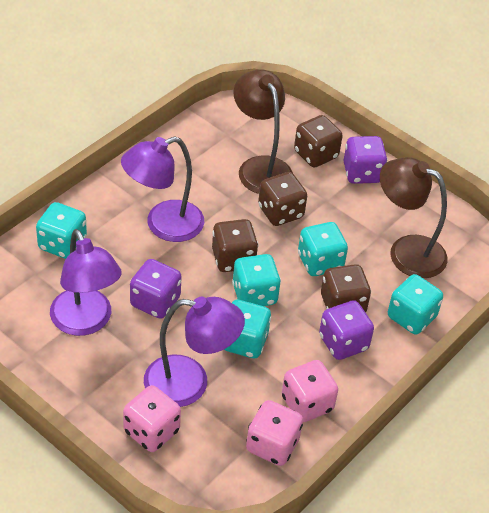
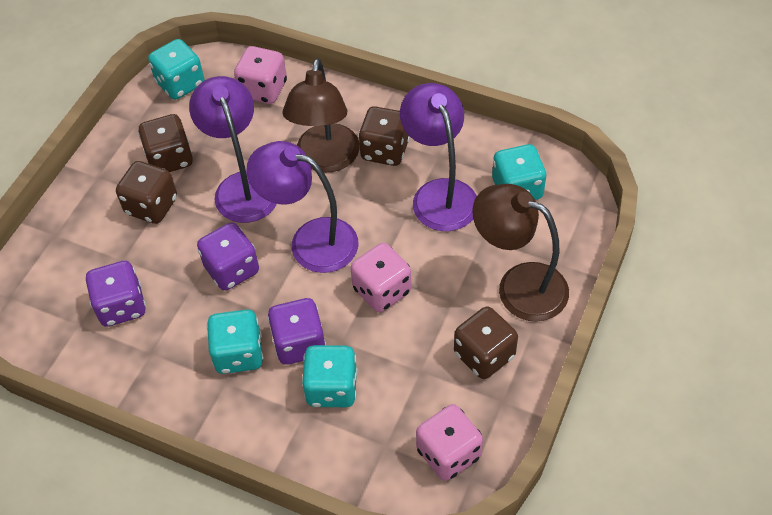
turquoise dice: [36,202,87,259] [224,300,271,358] [232,254,281,306] [298,222,348,276] [388,274,443,335] = 5 -> [148,39,205,100] [207,309,264,374] [302,345,358,407] [492,144,547,200] = 4

